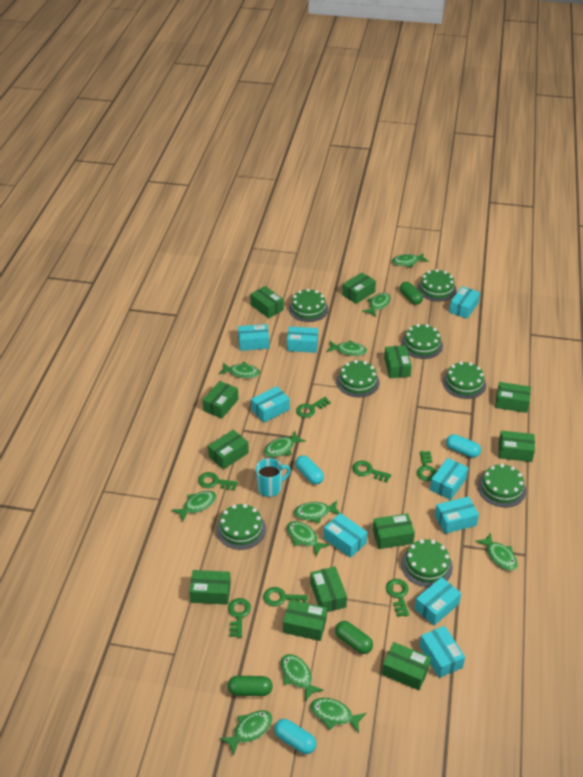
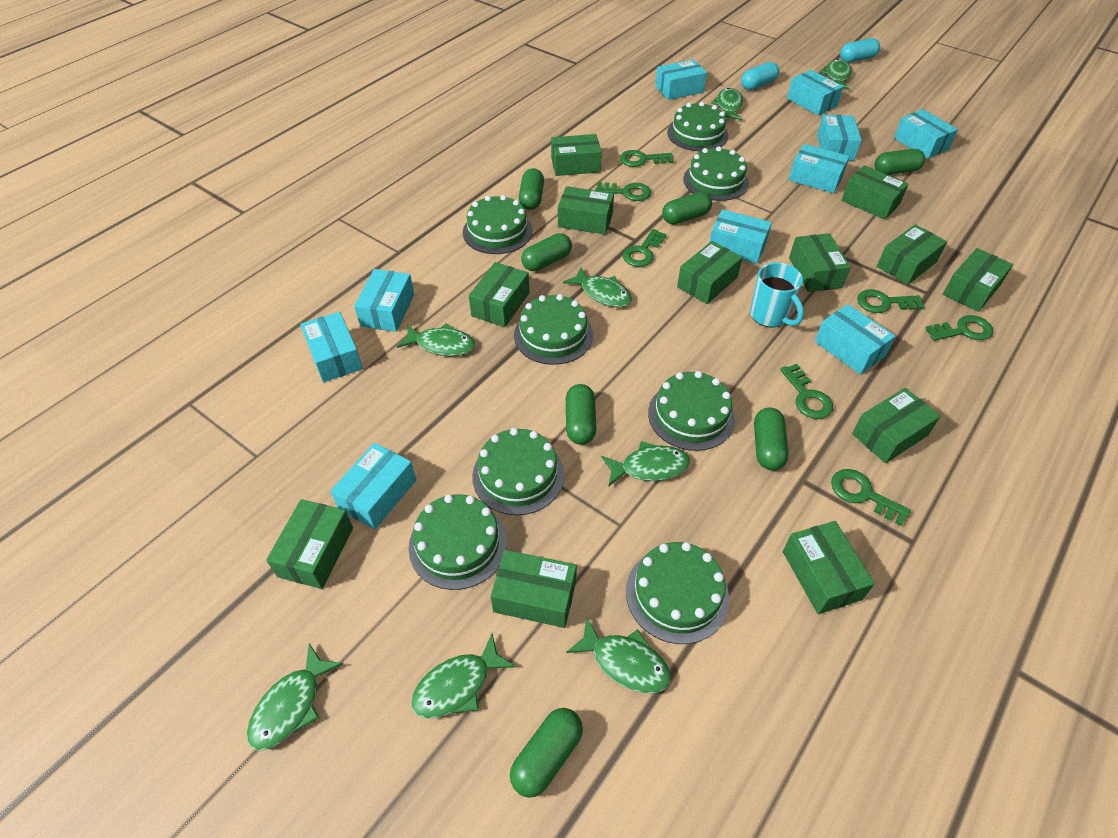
green capsule: [228,676,273,696] [335,621,373,654] [400,282,423,305] = 3 -> [510,708,583,798] [519,168,544,210] [521,233,572,271] [566,384,596,445] [662,192,712,225] [754,407,789,470] [875,149,925,175] = 7
green fish: [172,491,216,522] [219,362,260,378] [219,710,272,756] [264,431,306,457] [281,654,324,702] [287,521,330,556] [294,500,340,523] [310,698,366,733] [326,340,367,356] [362,293,391,317] [392,253,429,267] [475,533,518,571] = 12 -> [247,644,343,751] [397,323,475,356] [411,634,516,719] [563,267,632,307] [566,617,671,693] [601,441,690,486] [711,88,743,120] [820,59,852,89] = 8
turquoise box: [238,324,269,351] [251,386,290,423] [287,326,318,353] [324,513,368,558] [414,577,461,625] [419,626,465,678] [430,458,468,500] [435,496,479,534] [449,286,480,319] = 9 -> [300,312,363,382] [330,443,416,530] [354,269,414,332] [655,59,707,100] [709,209,772,264] [787,70,843,116] [789,144,850,193] [815,304,895,375] [817,115,862,161] [894,109,958,159] = 10
turquoise capsule: [274,719,316,754] [295,455,324,484] [446,434,481,458] = 3 -> [741,62,779,90] [840,38,880,63] = 2

